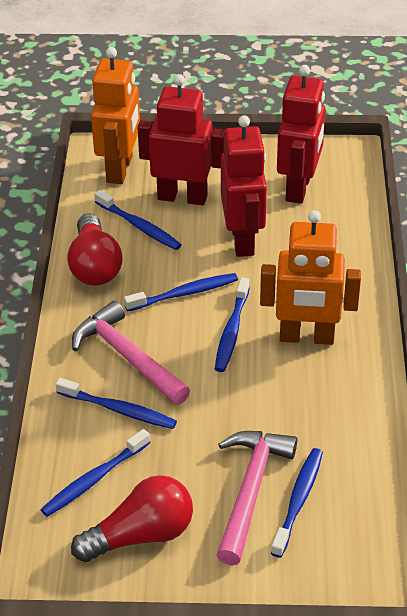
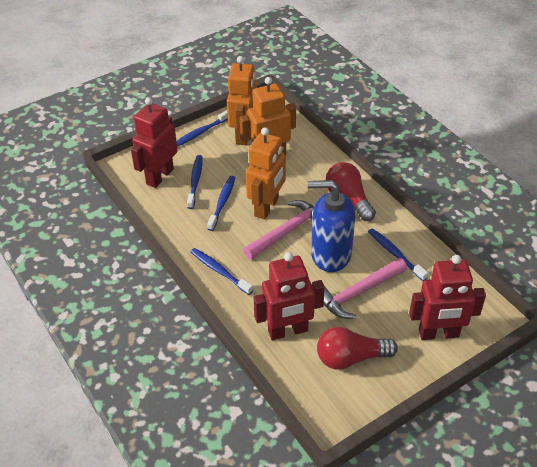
blue soap dispenser: none = 0 -> [308,180,355,272] = 1
blue toothbrush: [40,429,151,517] [56,378,177,429] [94,190,182,250] [124,273,238,311] [215,277,250,372] [271,448,323,558] = 6 -> [177,110,228,147] [187,155,203,209] [191,248,253,295] [207,176,236,231] [368,228,428,281] = 5
orange robot: [91,47,140,184] [260,210,361,345] = 2 -> [227,56,257,145] [240,77,296,155] [246,127,286,220] = 3

